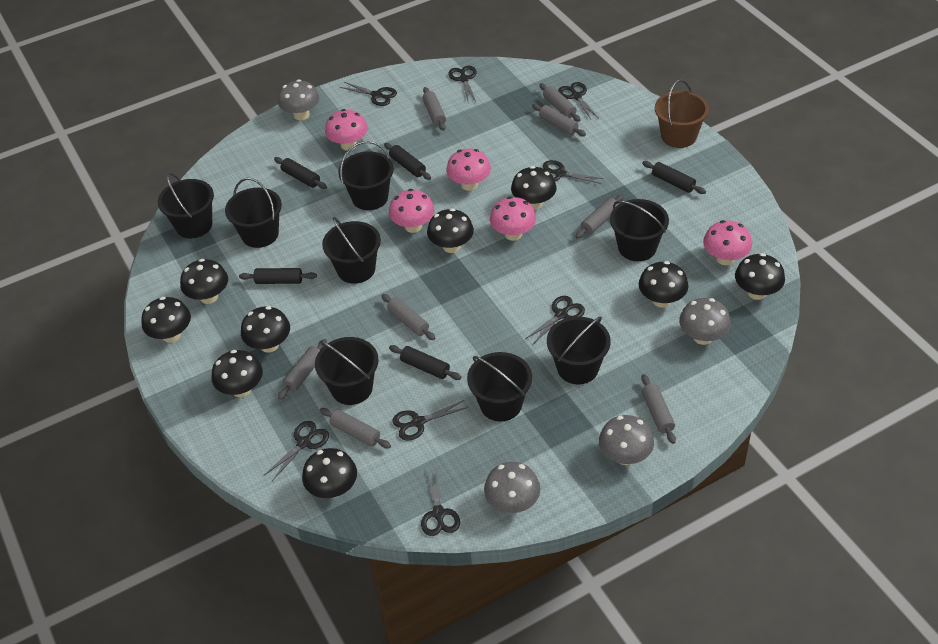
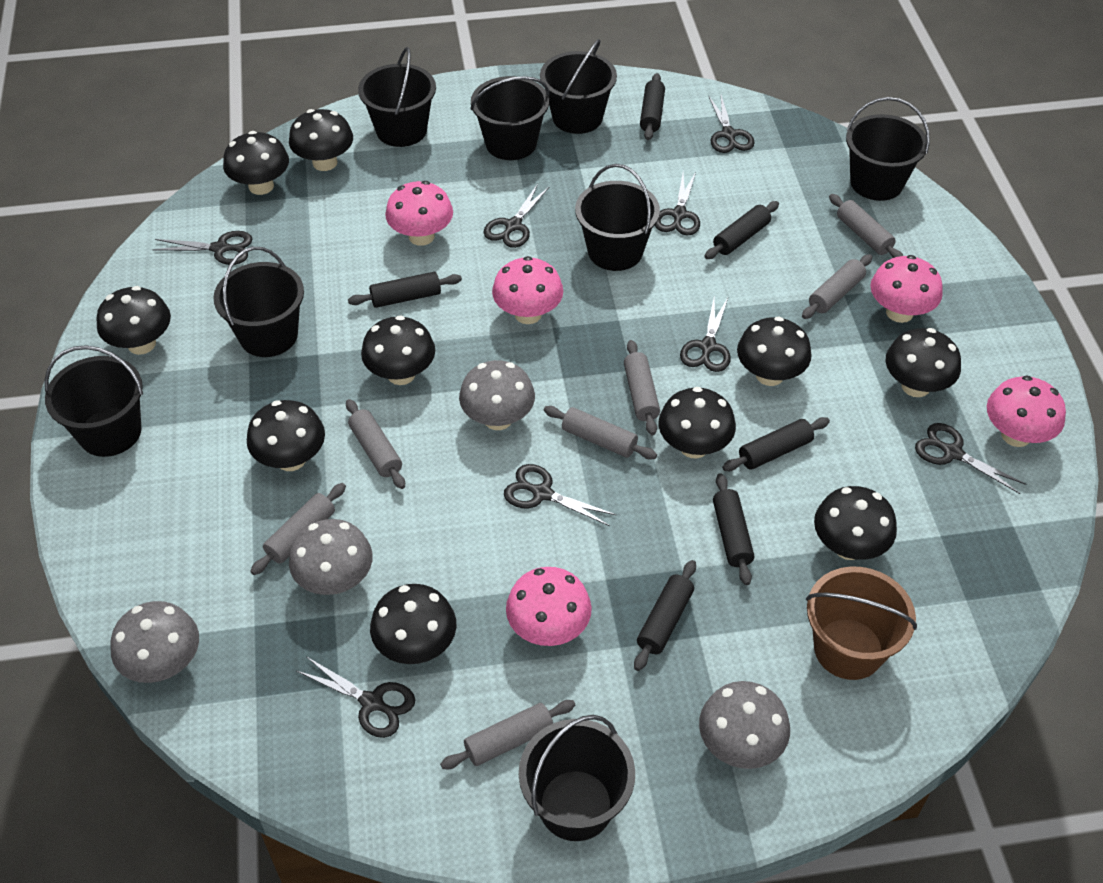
black mushroom: [141,297,191,343] [180,259,228,304] [212,350,263,397] [241,306,290,353] [302,448,357,498] [427,208,474,253] [511,166,556,210] [639,261,688,308] [735,253,785,300] = 9 -> [96,286,171,355] [223,131,289,195] [247,400,325,471] [289,109,353,171] [361,315,435,385] [370,584,456,664] [659,387,736,458] [737,317,812,386] [814,486,897,560] [886,328,961,397] = 10
black rolling pin: [239,268,317,284] [274,157,327,189] [384,143,431,180] [389,345,461,380] [642,161,706,194] = 5 -> [348,272,462,308] [634,560,696,671] [640,73,665,140] [705,201,779,259] [713,473,754,585] [722,417,830,471] = 6
grey rolling pin: [278,339,327,400] [320,408,391,449] [381,294,435,340] [422,87,446,131] [532,104,586,137] [539,83,580,122] [575,194,624,239] [641,374,676,444] = 8 -> [250,483,346,575] [346,399,405,489] [440,700,575,769] [544,406,657,459] [624,340,660,435] [802,254,872,319] [829,194,903,258] = 7

